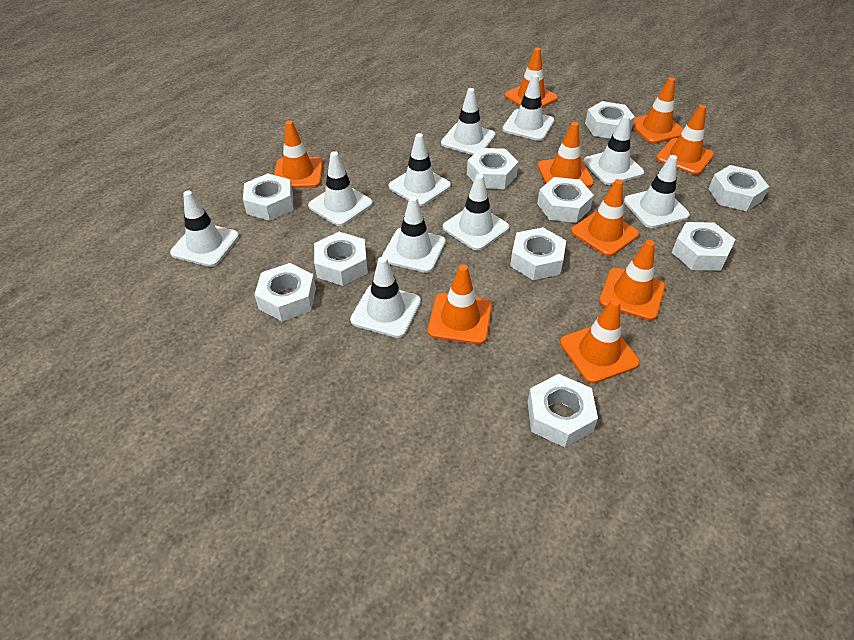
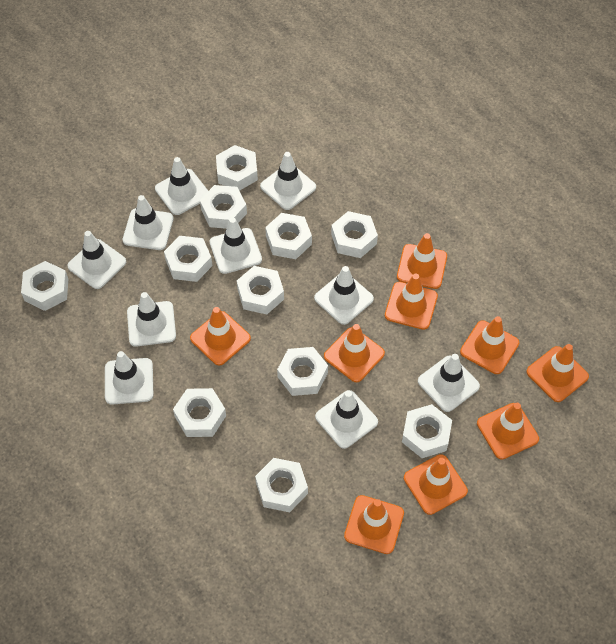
white nut: [243,173,293,221] [254,263,316,321] [314,232,368,286] [467,148,518,189] [510,227,566,280] [528,374,598,447] [537,177,594,223] [585,101,635,139] [672,222,736,271] [709,165,769,211] = 10 -> [21,261,68,311] [164,236,213,282] [173,388,226,437] [200,185,247,229] [216,145,258,191] [237,266,284,314] [255,458,308,513] [265,213,312,259] [277,347,328,396] [331,211,378,258] [402,404,452,458] = 11

